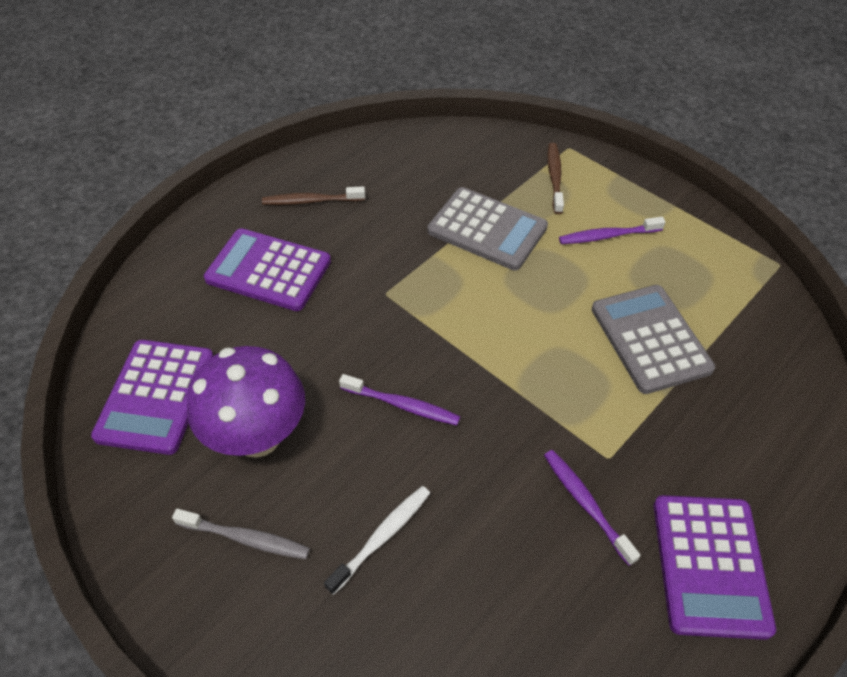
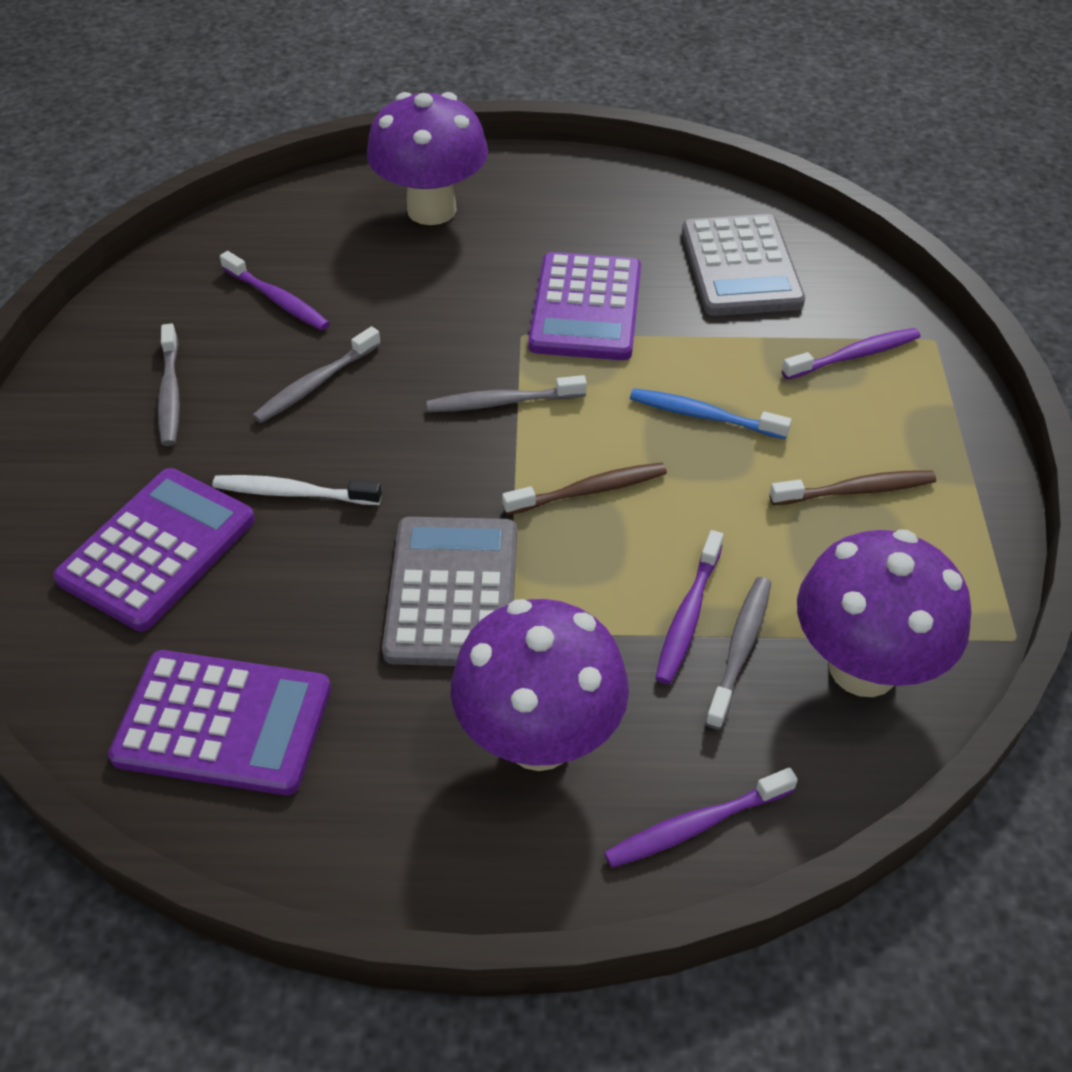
blue toothbrush: none = 0 -> [630,388,792,439] = 1
grey toothbrush: [172,509,310,559] = 1 -> [158,323,180,446] [252,326,381,423] [426,375,587,412] [705,577,771,730] = 4
purple mushroom: [187,346,305,458] = 1 -> [367,92,488,225] [451,599,629,771] [797,530,971,697] = 3
purple toothbrush: [339,374,460,425] [544,450,641,566] [559,217,665,244] = 3 -> [220,251,330,331] [604,768,798,868] [655,530,724,684] [782,328,921,380] = 4

